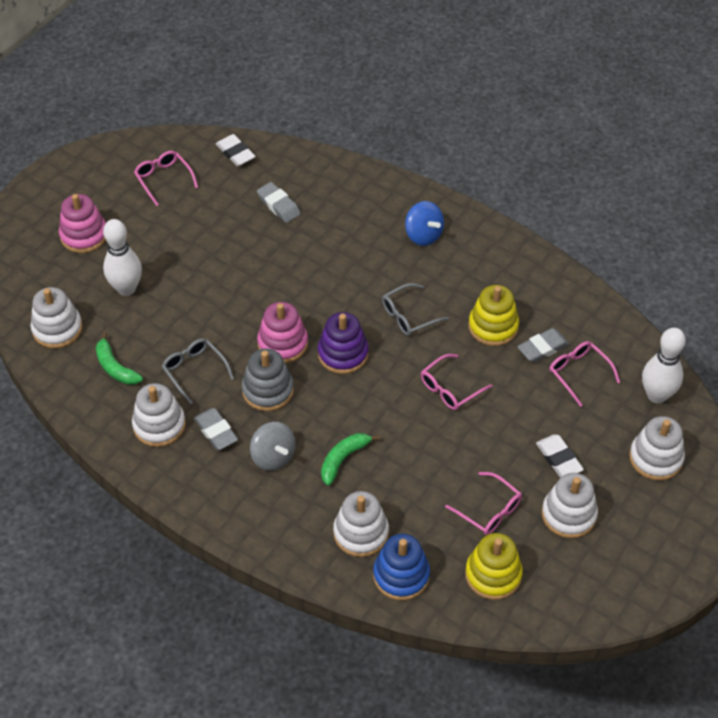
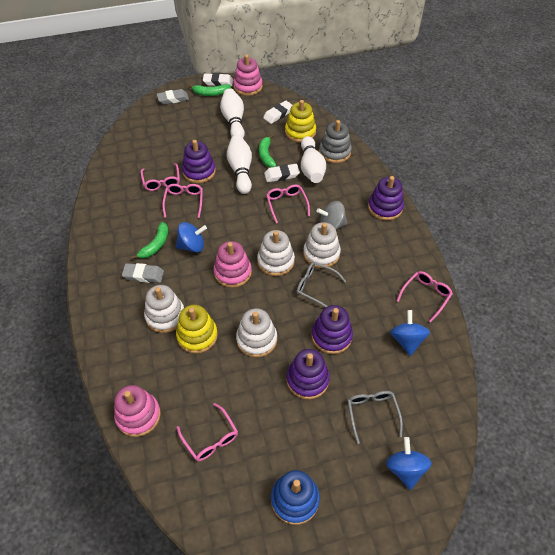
blue spinning top: [405,201,444,246] = 1 -> [176,222,207,253] [386,437,431,490] [390,310,430,356] = 3
green banana: [96,332,143,385] [321,433,380,486] = 2 -> [131,222,169,259] [189,84,231,96] [259,134,276,168] = 3
grey eraser: [194,408,238,450] [257,182,301,223] [517,328,569,363] = 3 -> [122,263,164,283] [157,89,189,105] = 2
pink glasses: [134,151,198,206] [421,354,492,410] [445,472,522,535] [549,341,620,407] = 4 -> [140,163,180,191] [162,184,203,218] [177,403,238,461] [266,185,310,223] [397,271,453,322] = 5
pink stacking toy: [59,194,106,253] [257,302,308,363] = 2 -> [114,385,161,437] [213,241,252,288] [233,55,263,96] = 3
purple stacking toy: [318,312,369,374] = 1 -> [182,140,216,183] [287,349,330,399] [312,305,353,354] [368,176,404,221] = 4
white bowling pin: [103,219,142,296] [642,328,686,403] = 2 -> [220,88,245,138] [227,135,252,194] [301,136,326,183] = 3
white eraser: [216,134,256,166] [536,434,584,478] = 2 -> [203,73,233,86] [263,101,292,124] [264,164,300,182] = 3
white stacking toy: [31,287,83,349] [132,383,186,447] [333,491,389,557] [542,473,598,538] [629,416,685,481] = 5 -> [144,285,184,333] [236,308,277,358] [257,230,295,276] [303,222,341,268] = 4

